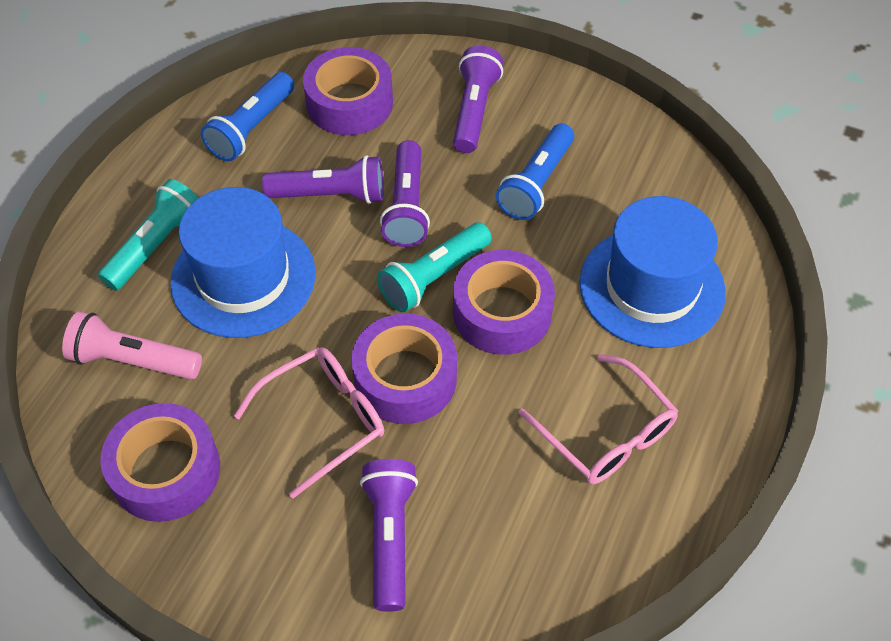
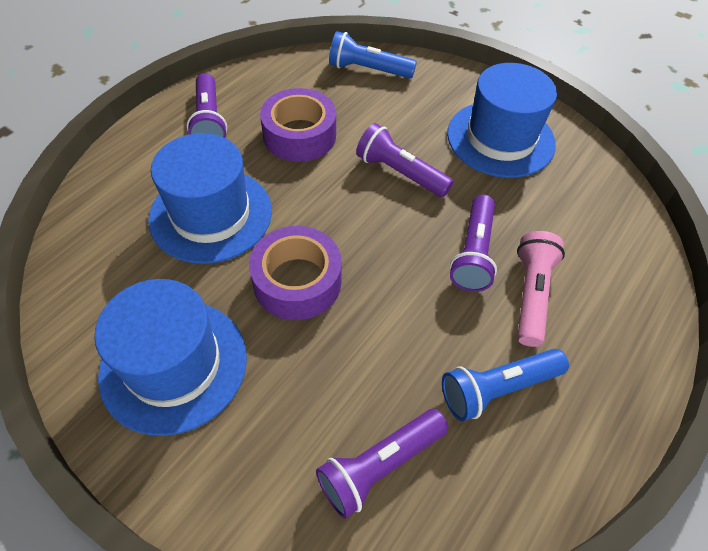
blue hat: [170,187,316,338] [579,196,726,348] = 2 -> [94,279,247,436] [148,133,272,264] [447,63,557,178] = 3
pink glasses: [234,347,384,499] [519,354,678,484] = 2 -> none = 0
purple tape: [100,403,220,522] [303,47,393,135] [351,314,457,424] [453,250,555,355] = 4 -> [249,226,342,320] [260,88,336,162] = 2
turquoise flashlight: [98,179,198,291] [377,222,492,312] = 2 -> none = 0

